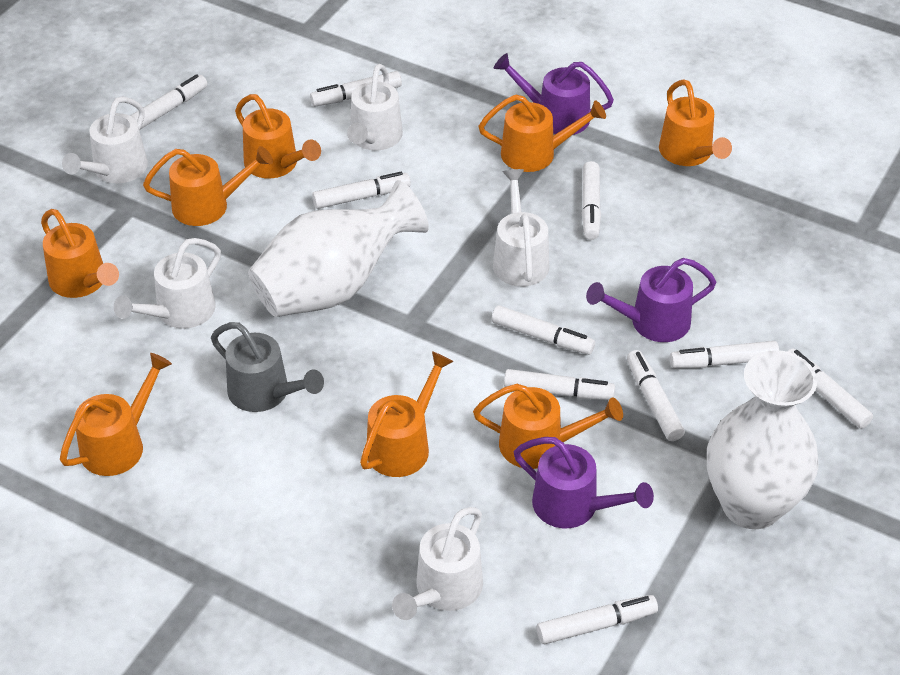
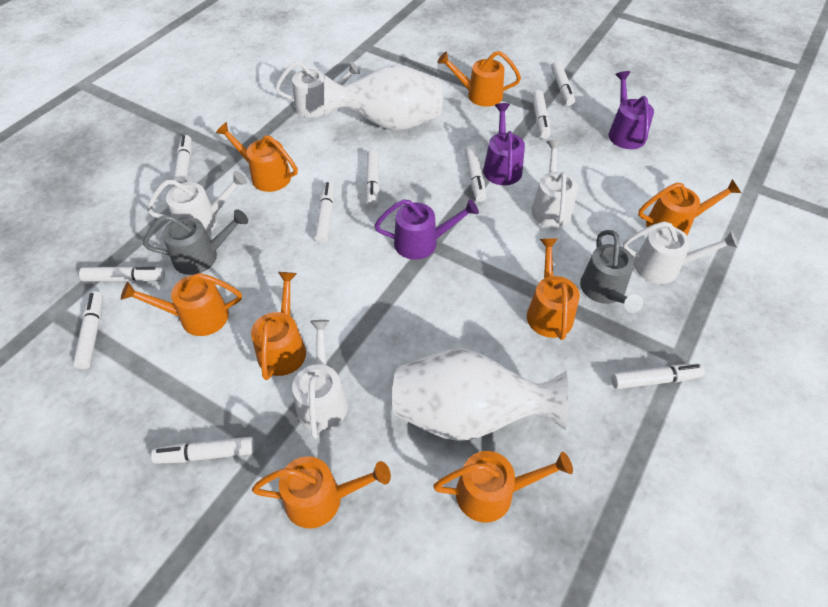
grey watering can: [211,322,324,412] = 1 -> [143,209,248,275] [580,230,643,313] = 2

